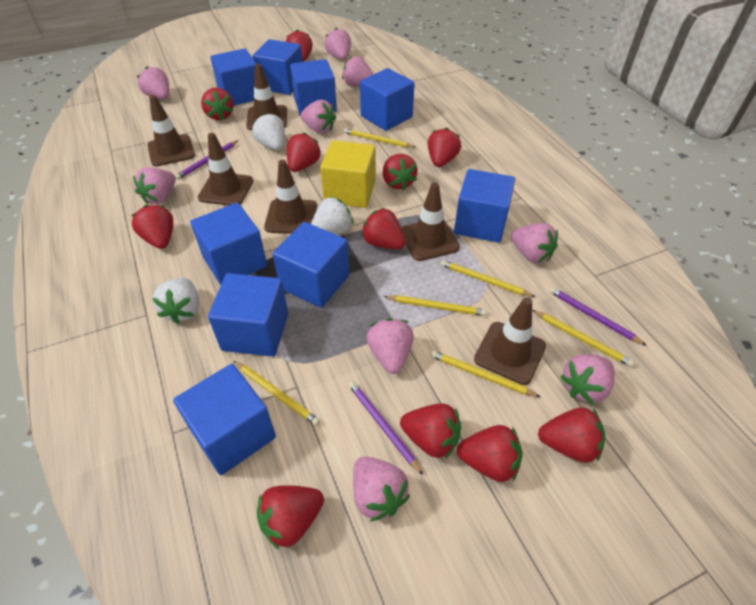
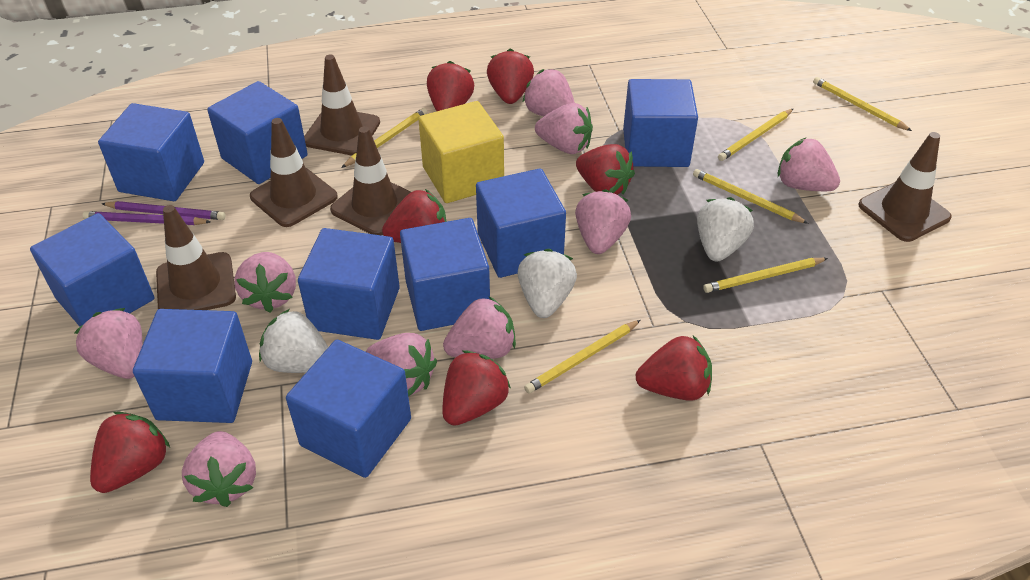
brown traffic cone: [147,95,195,166] [198,133,253,206] [246,64,287,130] [264,160,317,234] [401,182,460,261] [474,297,546,385] = 6 -> [156,205,236,310] [250,118,338,227] [304,54,380,155] [330,126,411,235] [858,132,952,242] = 5
purple pencil: [175,140,239,180] [348,381,423,475] [549,287,646,345] = 3 -> [83,211,211,225] [101,201,225,220] = 2
red strawberry: [131,205,173,249] [201,88,234,121] [257,485,324,550] [286,30,313,62] [287,132,321,172] [361,208,406,249] [383,154,417,191] [400,403,461,458] [428,127,461,167] [457,425,522,482] [538,408,605,463] = 11 -> [90,411,170,493] [382,189,446,243] [427,61,474,111] [443,350,511,426] [487,49,534,104] [576,144,635,195] [636,336,712,401] = 7

